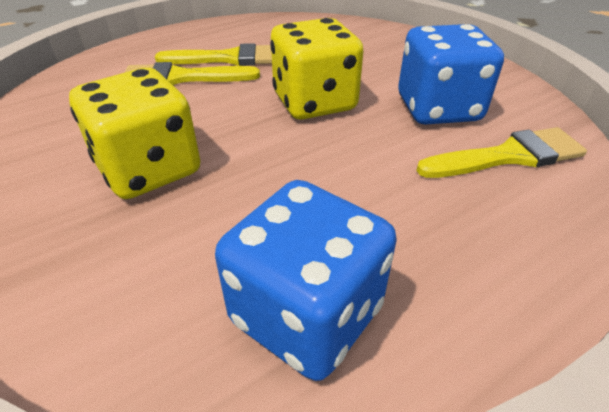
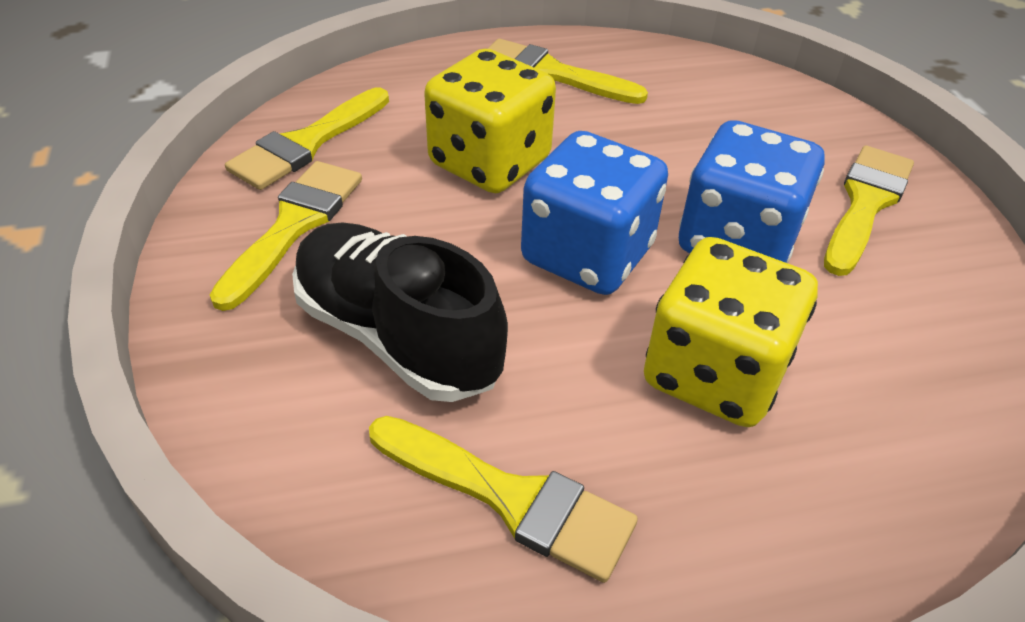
black shoe: none = 0 -> [292,222,508,402] = 1
yellow brush: [124,62,260,85] [155,43,272,66] [416,127,587,178] = 3 -> [210,161,362,311] [225,88,389,190] [369,416,638,583] [487,39,648,104] [824,145,914,276] = 5

